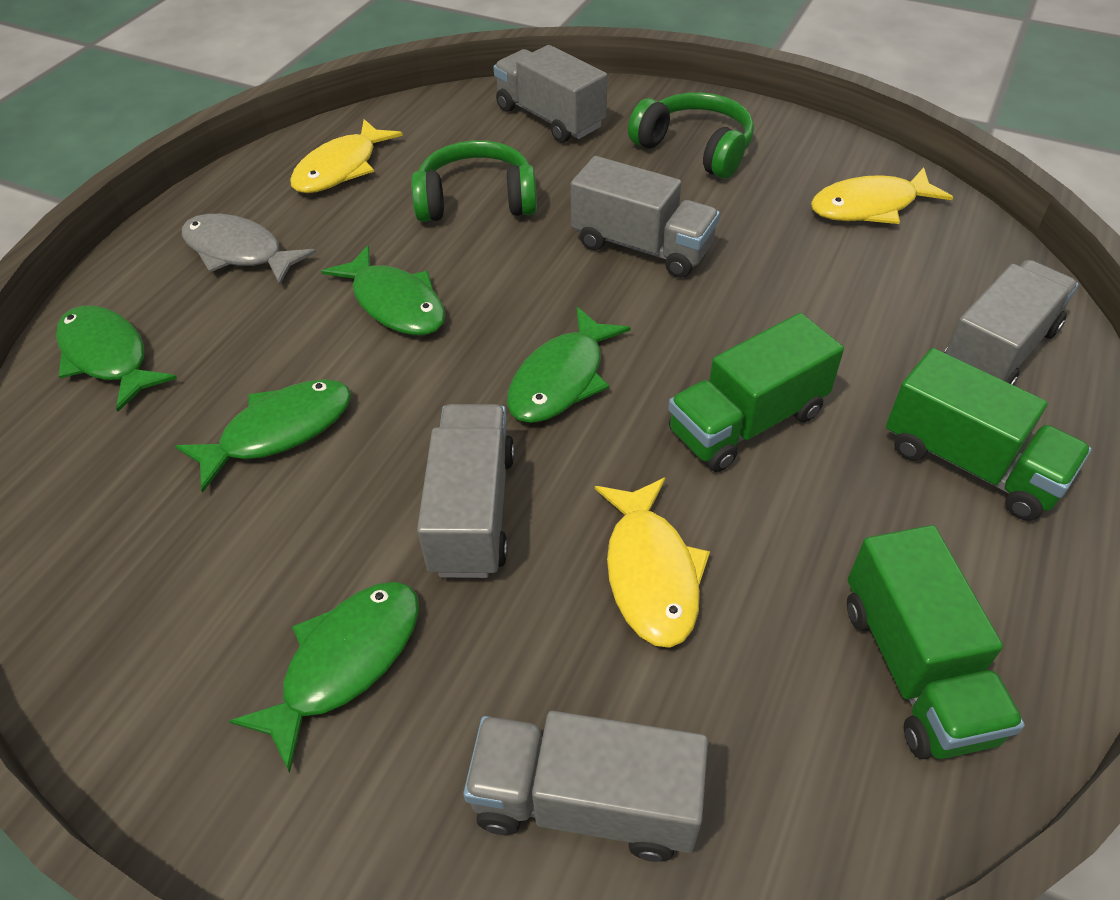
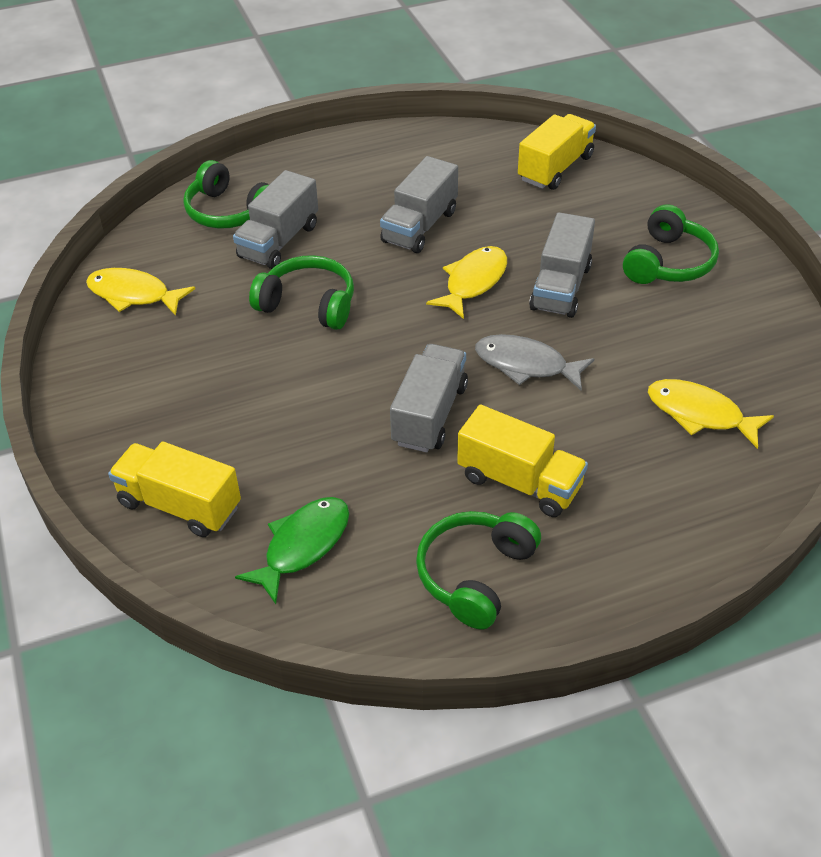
green fish: [56,306,177,412] [175,379,351,493] [229,582,419,773] [321,245,446,335] [507,307,631,423] = 5 -> [235,497,349,604] = 1
green headphones: [411,140,537,222] [628,92,754,179] = 2 -> [183,160,269,229] [249,255,354,330] [416,511,541,629] [623,204,719,284] = 4
green truck: [668,313,844,472] [847,525,1025,759] [886,348,1092,521] = 3 -> none = 0
grey truck: [417,404,515,578] [463,711,708,862] [493,45,607,143] [571,156,720,278] [944,260,1079,385] = 5 -> [233,170,318,269] [380,156,458,253] [390,344,468,453] [529,212,595,318] = 4
yellow truck: none = 0 -> [108,442,241,537] [457,405,588,517] [518,114,596,190] = 3

